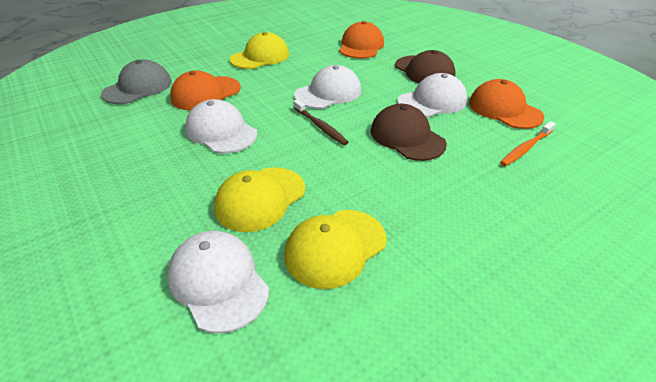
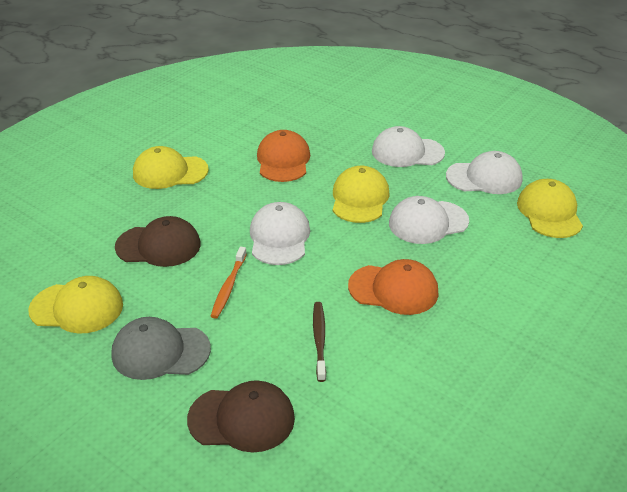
orange cap: [170,71,241,110] [339,21,384,59] [469,79,544,129] = 3 -> [257,130,310,182] [348,259,439,315] = 2
yellow cap: [214,167,305,232] [230,32,289,69] [284,210,387,289] = 3 -> [28,276,123,334] [133,146,209,189] [333,166,390,223] [517,179,583,238] = 4

